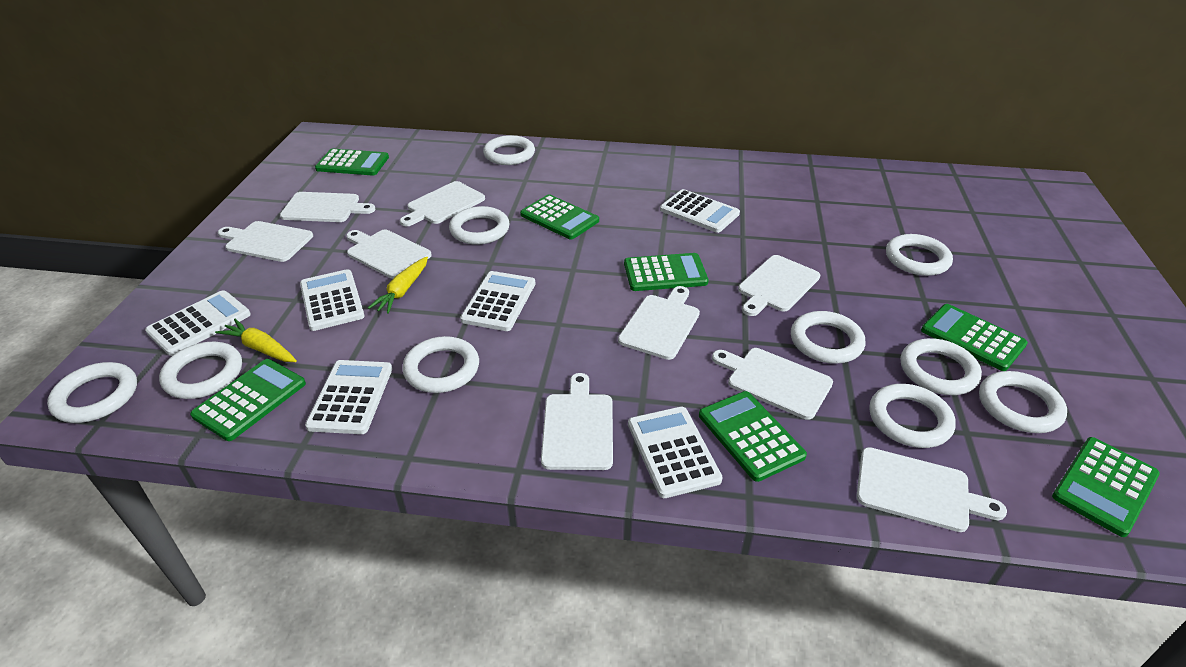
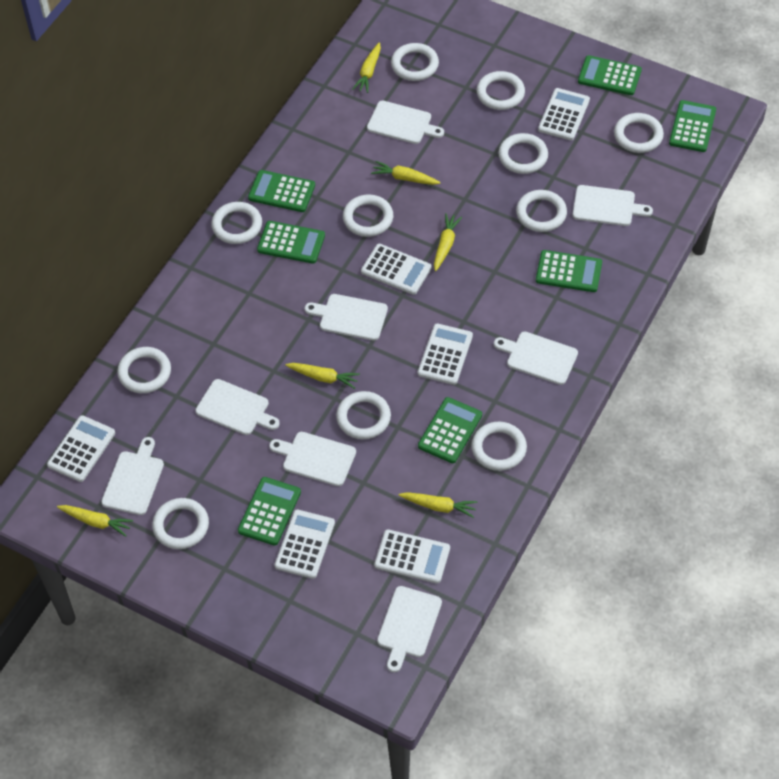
white cutting board: [218,221,313,262] [280,192,375,222] [346,230,432,279] [400,181,485,227] [541,373,613,470] [618,286,700,360] [712,348,833,420] [738,255,820,316] [856,447,1007,532] = 9 -> [101,437,164,515] [196,379,280,435] [269,432,356,486] [305,294,388,341] [367,101,444,144] [377,586,442,672] [494,332,578,385] [572,185,653,226] = 8
white ring: [47,362,137,423] [159,342,242,399] [402,336,479,393] [449,206,510,245] [483,135,535,165] [791,311,866,364] [870,384,956,448] [886,234,953,276] [901,338,982,395] [979,371,1067,433] = 10 -> [117,347,171,393] [152,498,209,549] [211,202,262,244] [336,391,391,439] [343,195,393,237] [391,43,439,81] [471,422,527,471] [477,71,525,110] [498,133,548,174] [516,190,567,232] [614,113,664,153] = 11
yellow carrot: [215,319,297,362] [368,257,428,314] = 2 -> [57,505,133,537] [285,363,360,389] [352,42,381,93] [371,161,441,185] [398,492,478,518] [434,213,462,271] = 6

